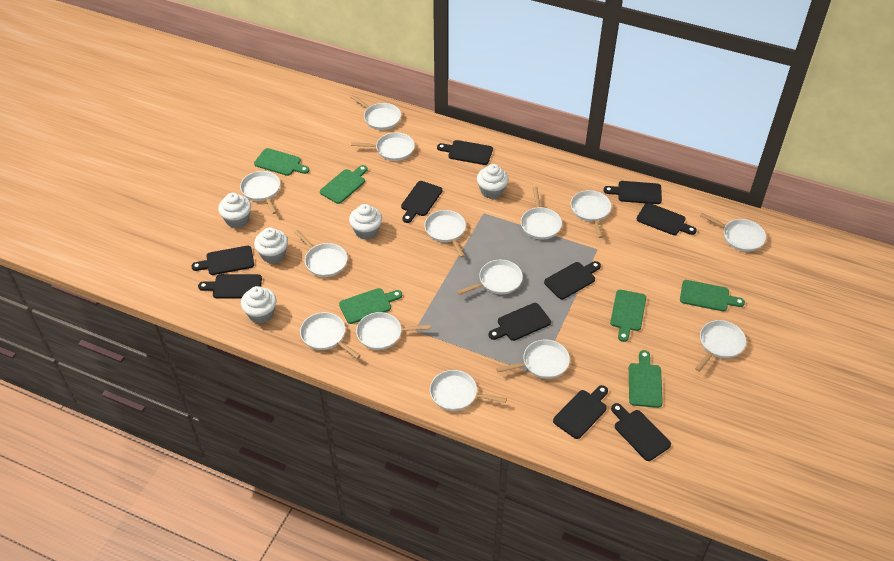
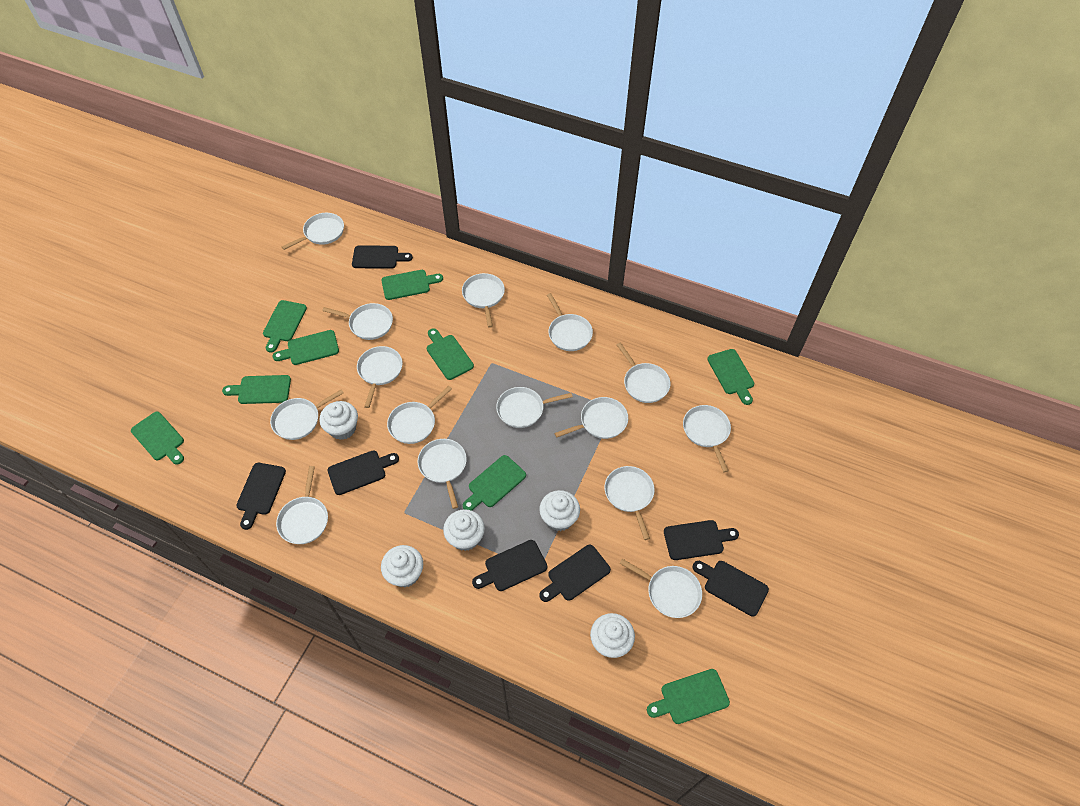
black cutting board: [191,246,254,275] [198,274,262,299] [401,181,442,223] [437,140,493,165] [488,303,551,341] [544,261,601,299] [553,385,608,439] [603,181,662,204] [611,403,671,461] [637,203,697,235] = 10 -> [236,463,286,530] [327,450,399,495] [352,245,413,269] [472,540,547,591] [540,545,611,602] [664,520,739,560] [692,561,769,617] = 7
green cutting board: [254,148,309,176] [320,165,368,204] [339,288,402,324] [610,290,646,342] [629,350,663,408] [680,280,745,311] = 6 -> [131,412,184,465] [222,375,291,404] [263,300,307,352] [273,330,339,365] [381,270,443,300] [427,328,474,380] [463,455,526,511] [647,669,730,724] [707,349,754,405] = 9
white pan: [240,171,280,214] [294,230,347,277] [300,312,361,359] [350,95,401,130] [351,132,415,161] [356,312,431,350] [424,210,466,258] [430,370,507,411] [457,260,523,295] [496,339,570,379] [521,187,562,239] [571,190,611,238] [695,320,746,372] [700,213,766,252] = 14 -> [270,389,344,440] [276,466,328,544] [282,213,344,250] [322,303,393,340] [357,346,403,408] [387,386,452,444] [418,439,467,509] [462,273,505,328] [496,387,573,428] [547,293,593,351] [555,397,628,439] [604,466,655,540] [617,342,670,403] [620,559,702,618] [683,405,731,472] = 15

